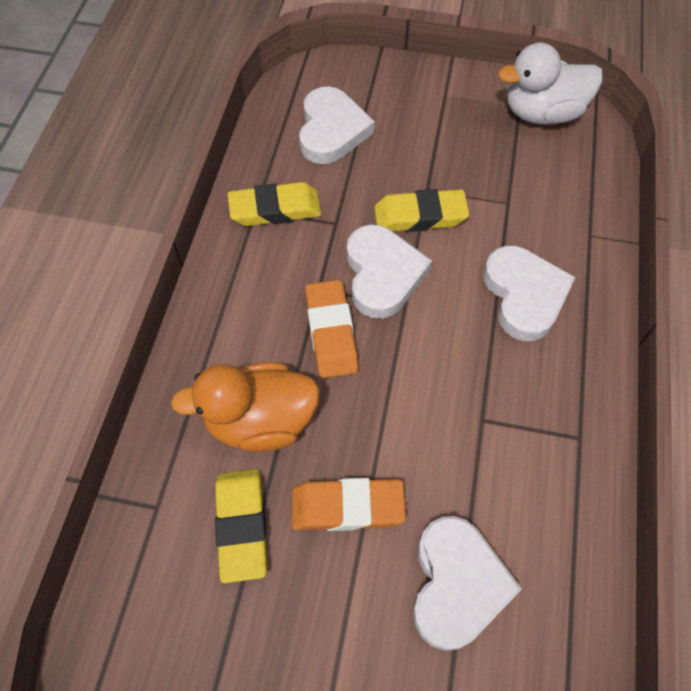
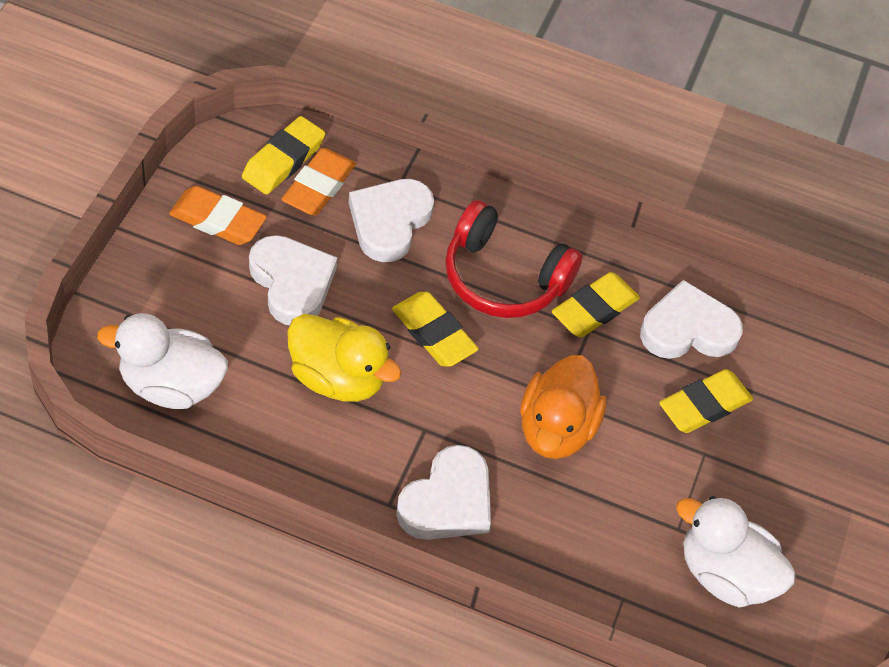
red headphones: none = 0 -> [445,200,582,318] = 1
white duck: [498,43,603,125] = 1 -> [97,313,228,409] [676,496,796,607] = 2
yellow duck: none = 0 -> [287,314,402,402] = 1
yellow eraser: [215,469,268,583] [228,182,322,226] [374,189,469,232] = 3 -> [242,116,325,195] [392,292,479,367] [552,272,640,337] [659,369,753,433] = 4

